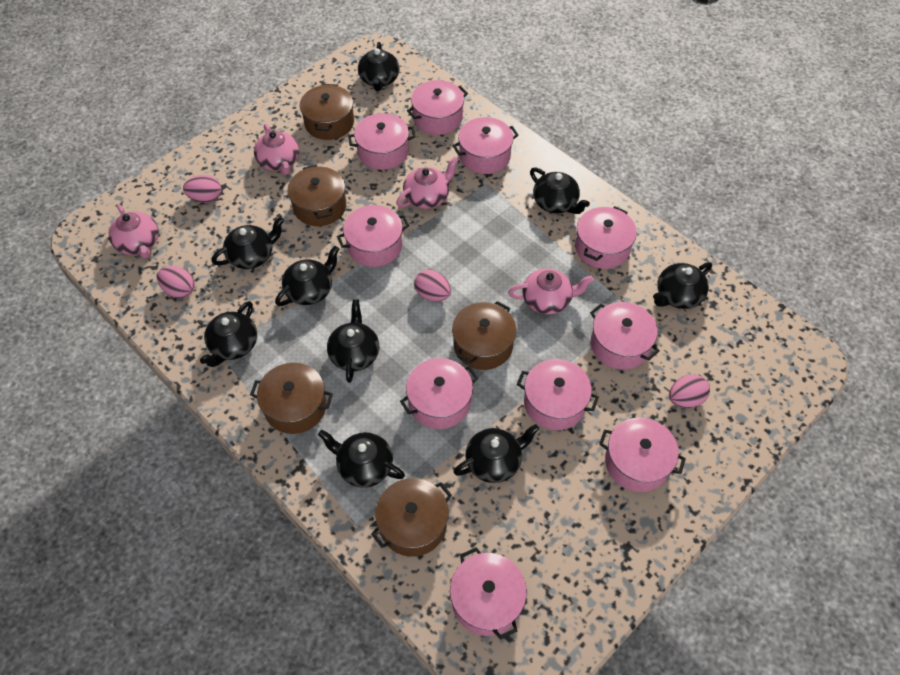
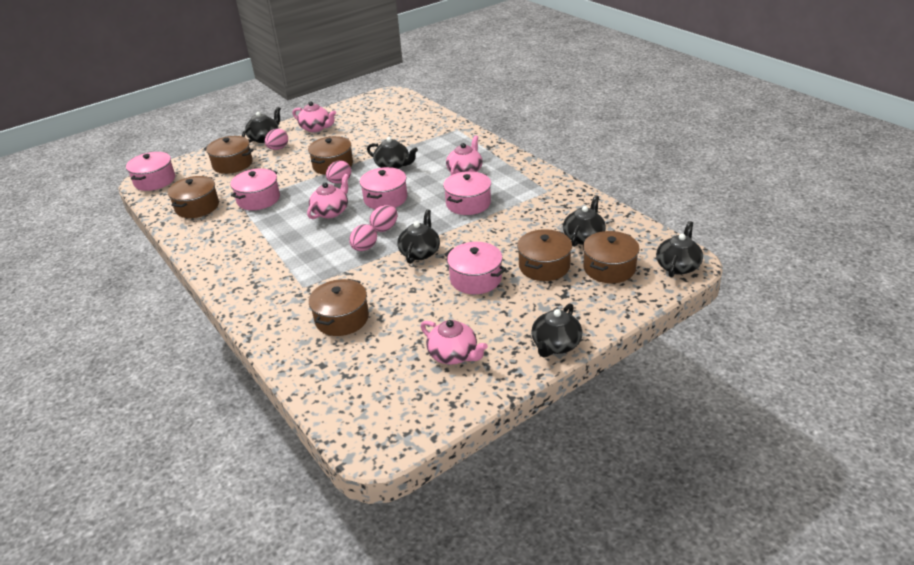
black teapot: [200,301,257,367] [212,217,284,269] [275,246,339,306] [318,430,405,488] [327,299,379,383] [358,42,400,91] [454,424,539,483] [530,167,590,214] [653,262,712,309] = 9 -> [242,107,281,143] [367,137,418,169] [397,209,440,264] [531,303,582,357] [563,195,606,247] [656,221,703,277] = 6
brown pot: [250,363,333,434] [287,165,346,226] [300,84,354,140] [371,478,452,557] [452,301,516,370] = 5 -> [168,176,219,218] [204,136,254,174] [308,136,353,175] [309,279,369,336] [517,229,572,281] [583,231,640,283] = 6
pink pot: [337,205,409,267] [348,113,416,170] [400,358,478,429] [407,80,468,135] [450,547,527,640] [453,117,519,174] [517,359,599,430] [575,206,637,269] [590,302,660,370] [599,417,686,492] = 10 -> [126,152,175,191] [230,168,280,210] [360,167,407,209] [443,171,491,215] [444,242,506,294] = 5

